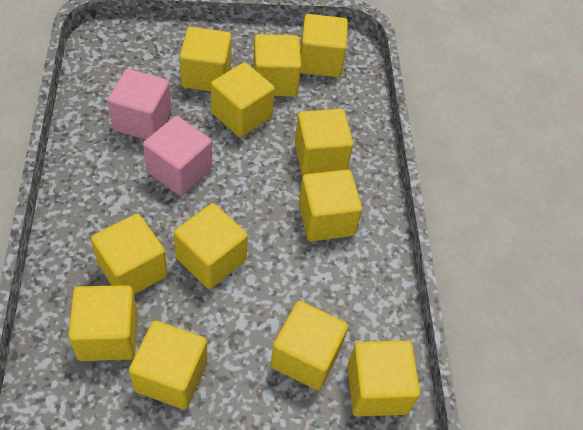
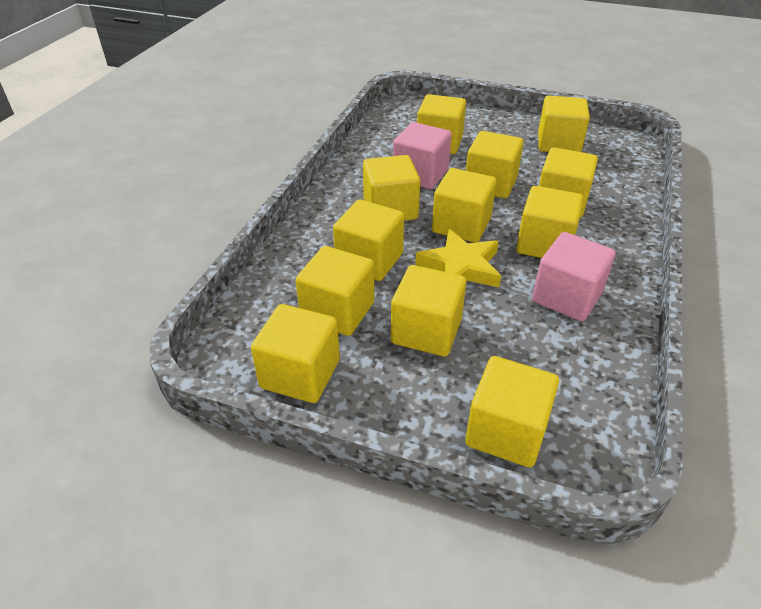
yellow star: none = 0 -> [415,229,501,287] = 1

